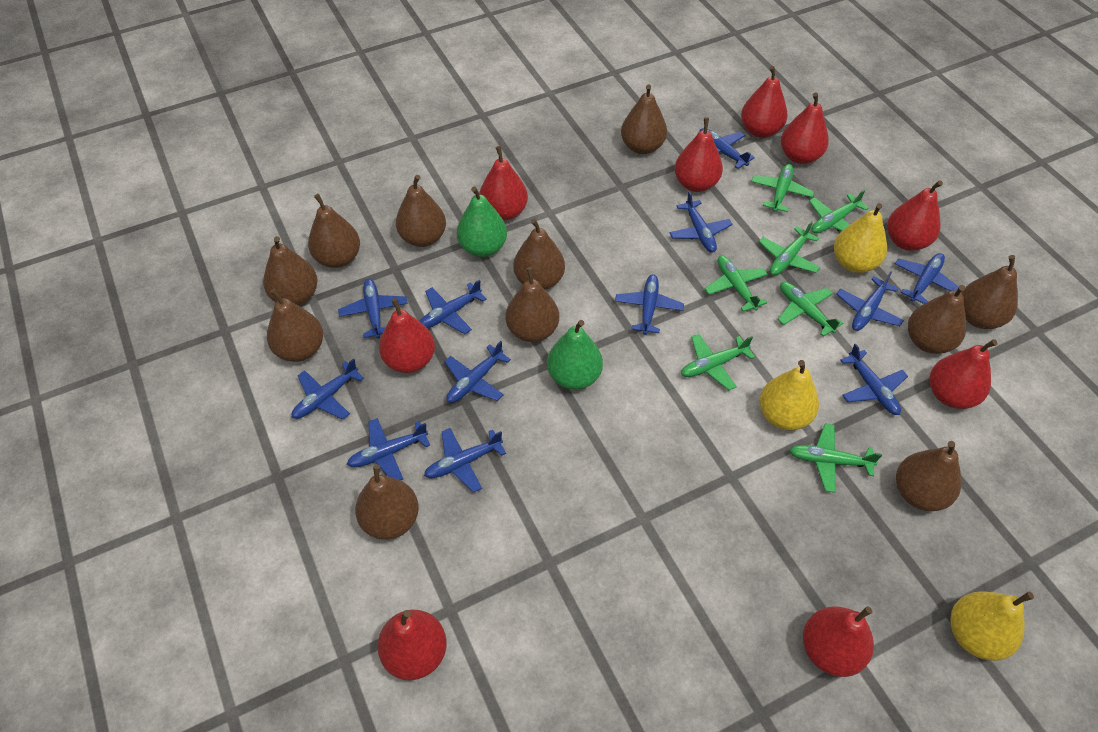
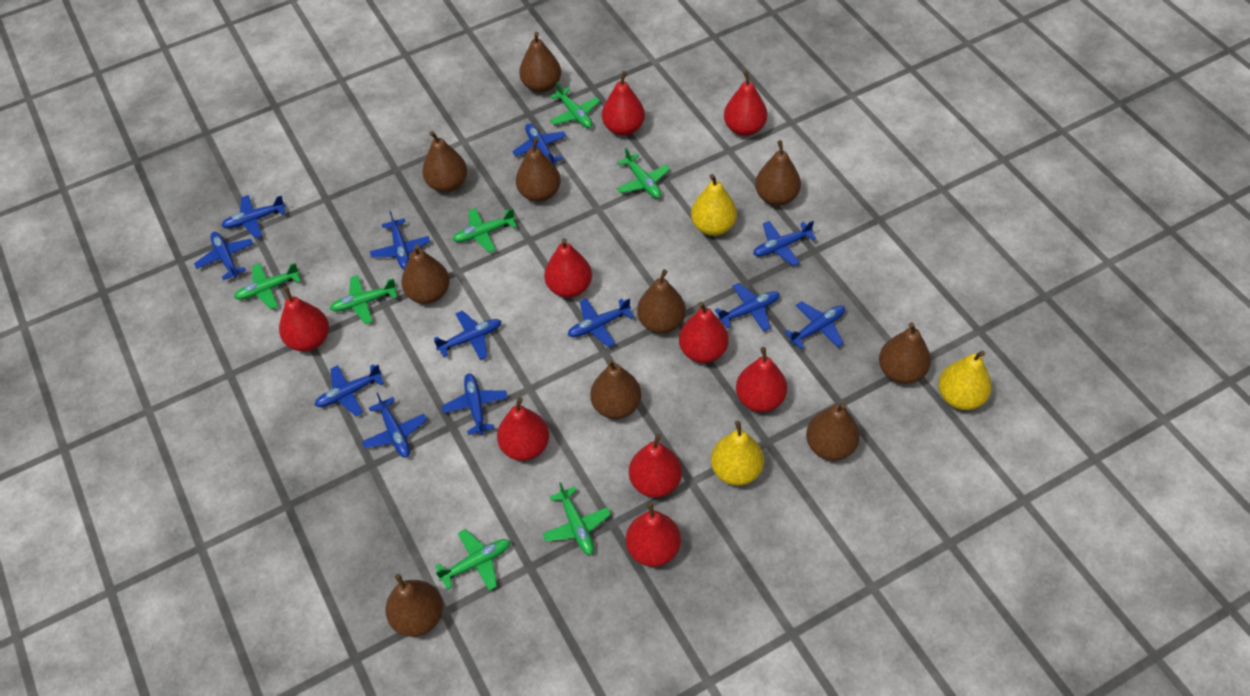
brown pear: [263,236,318,306] [267,288,323,362] [308,194,360,268] [355,465,419,540] [396,175,446,247] [506,267,559,342] [513,219,565,290] [621,84,667,154] [896,441,961,511] [908,285,966,354] [961,255,1018,329] = 11 -> [385,574,443,637] [401,244,450,304] [422,131,467,192] [516,138,561,202] [519,32,561,93] [590,359,641,419] [637,269,686,334] [755,140,801,206] [806,402,860,461] [879,322,931,384] = 10
green pear: [457,187,507,257] [547,320,603,390] = 2 -> none = 0

